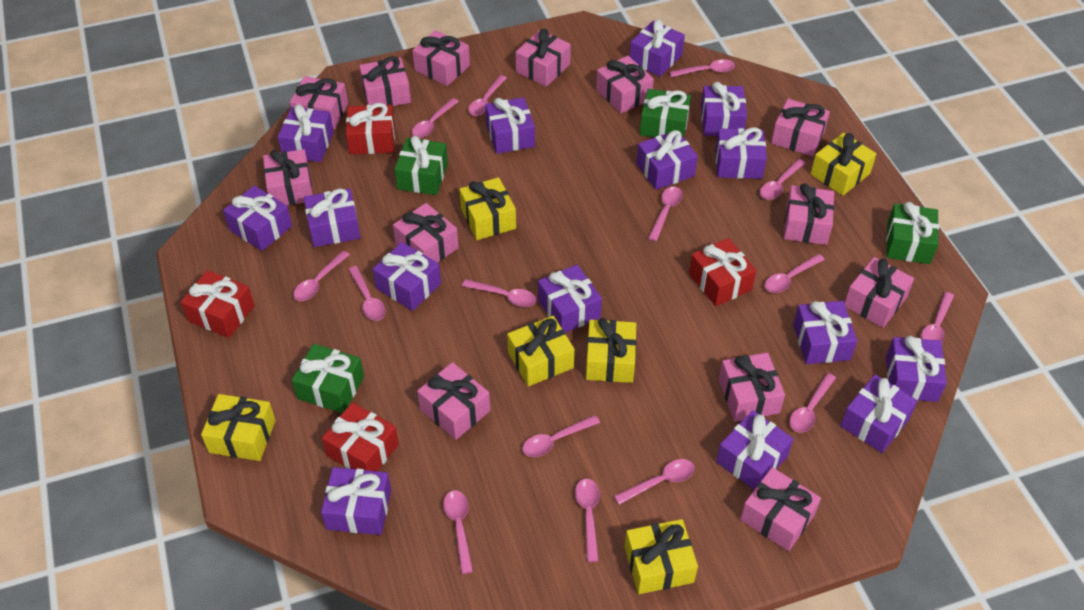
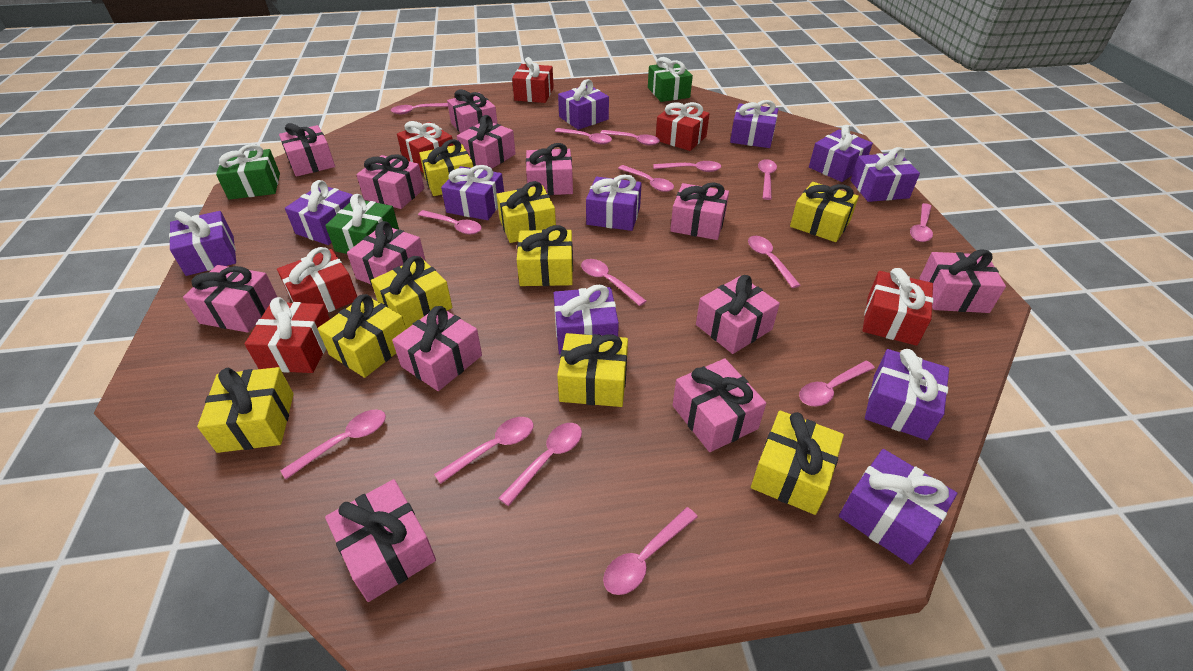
green gift: [292,344,364,413] [394,135,448,195] [640,89,691,138] [886,202,939,264] = 4 -> [216,144,280,200] [325,194,399,254] [648,57,693,102] = 3
purple gift: [223,186,292,251] [278,104,334,162] [304,188,361,247] [321,467,391,535] [373,242,441,311] [485,97,535,154] [538,265,602,333] [629,19,685,77] [636,130,698,190] [701,82,747,136] [715,127,767,179] [716,410,793,490] [793,301,857,364] [840,374,917,453] [886,336,947,402] = 15 -> [169,211,236,276] [285,180,353,245] [441,165,504,220] [554,284,619,355] [558,79,609,130] [586,174,642,231] [730,100,778,148] [809,125,873,182] [839,449,957,565] [850,147,920,202] [865,349,949,440] = 11
red gift: [181,270,255,338] [322,402,399,471] [346,103,395,154] [689,238,757,306] = 4 -> [245,297,330,373] [277,247,357,313] [397,121,454,173] [512,57,554,103] [656,102,710,151] [862,268,933,346] = 6
yellow gift: [201,394,276,461] [459,177,516,240] [507,316,575,386] [586,318,636,383] [625,519,698,594] [811,133,876,196] = 6 -> [197,367,294,453] [318,294,406,378] [371,256,452,329] [419,139,473,196] [496,181,556,243] [517,225,573,286] [557,333,628,407] [751,410,844,515] [790,182,859,242] = 9

